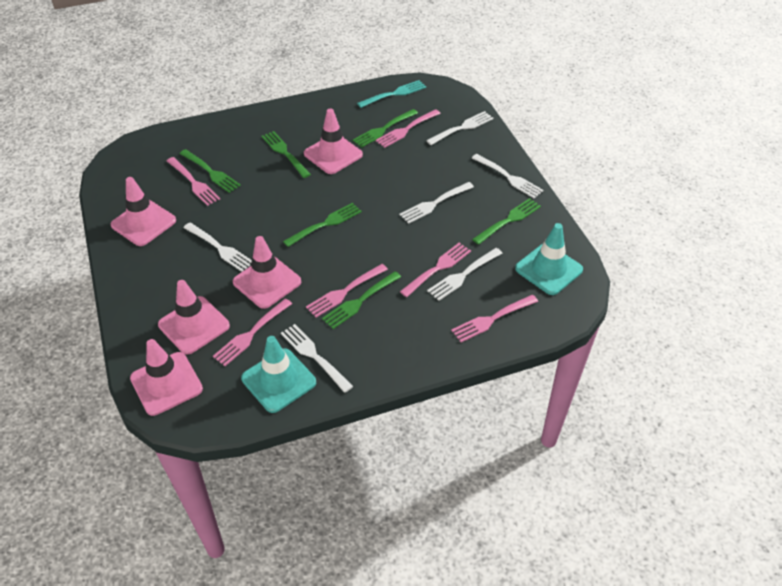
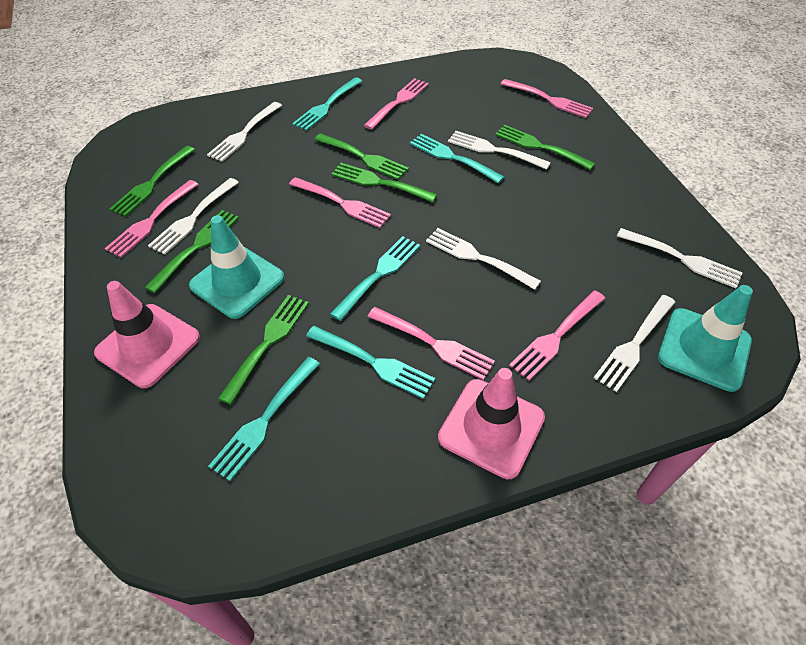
pink traffic cone: [111,177,176,246] [130,339,203,416] [158,280,230,355] [233,236,301,309] [304,108,363,174] = 5 -> [94,281,200,388] [438,368,545,479] = 2
turquoise fork: [357,80,426,108] = 1 -> [208,357,320,481] [292,77,362,131] [306,326,436,399] [330,236,420,321] [410,134,504,183] = 5

